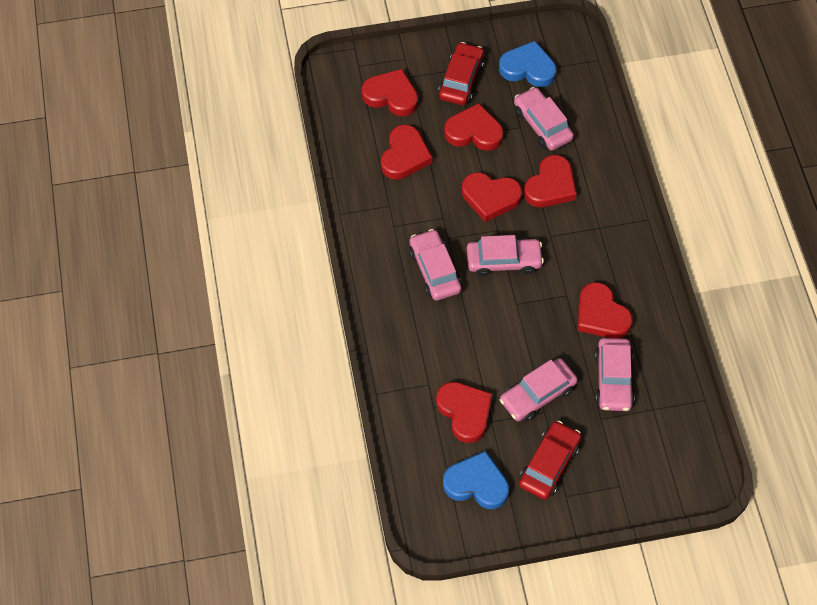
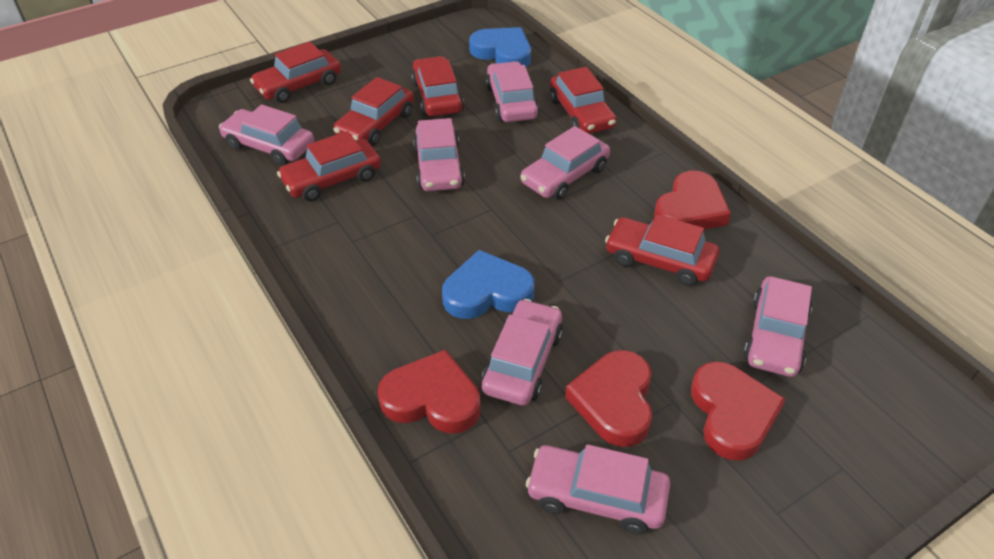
pink car: [409,229,462,301] [467,235,544,277] [500,358,578,422] [514,87,574,151] [595,338,635,411] = 5 -> [219,104,314,166] [413,118,465,191] [481,299,563,405] [485,61,539,122] [520,126,610,200] [526,444,670,535] [743,276,812,377] = 7
red car: [438,42,485,105] [519,421,581,500] = 2 -> [250,41,341,103] [277,131,381,202] [333,77,414,146] [411,56,464,117] [550,67,617,134] [605,214,719,286] = 6
red heart: [362,69,418,116] [381,125,432,180] [436,382,493,443] [444,103,503,151] [462,172,522,222] [524,155,577,207] [578,282,633,338] = 7 -> [378,350,481,433] [565,350,652,447] [654,171,731,230] [691,361,786,461] = 4

